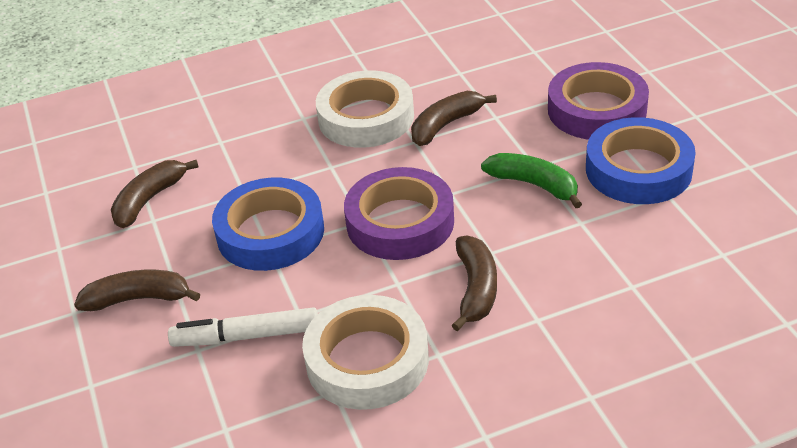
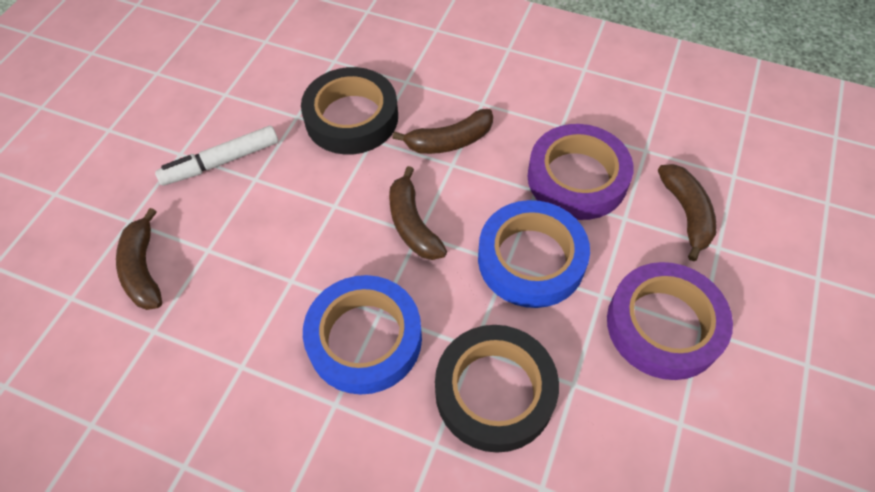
black tape: none = 0 -> [301,67,398,155] [435,325,559,453] = 2
green banana: [481,153,582,208] = 1 -> none = 0
white tape: [302,295,429,410] [316,70,414,148] = 2 -> none = 0

